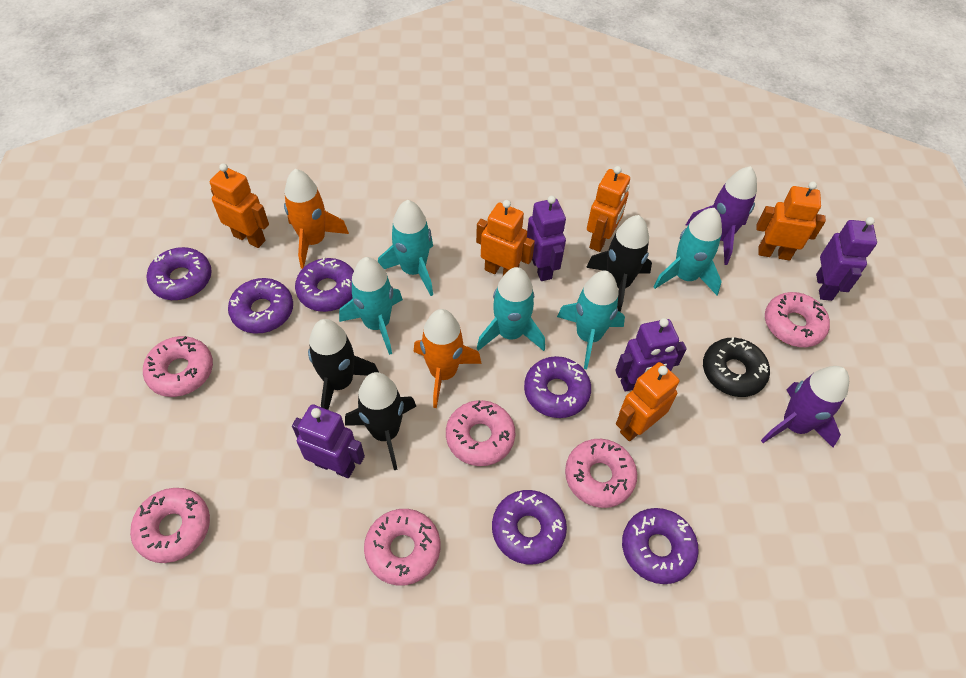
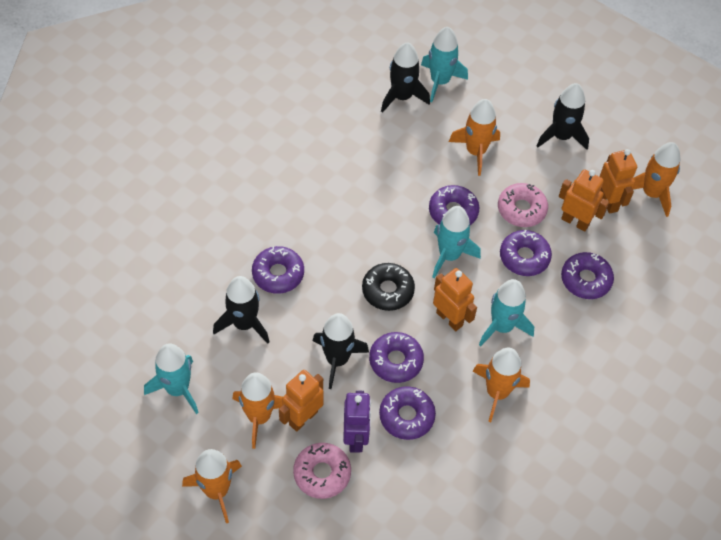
black rocket: [308,319,379,410] [345,372,416,470] [586,215,652,312] = 3 -> [213,276,270,344] [313,313,369,389] [381,42,430,113] [537,83,589,150] = 4
orange robot: [210,163,269,248] [476,200,535,276] [587,166,630,252] [616,362,679,441] [756,181,826,261] = 5 -> [279,370,324,432] [433,268,477,331] [559,169,609,232] [599,149,637,214] = 4
orange rocket: [284,169,349,269] [413,309,482,408] = 2 -> [182,449,242,523] [232,372,283,449] [449,99,500,176] [473,347,530,422] [633,142,681,217] = 5
pink donut: [130,488,210,563] [143,336,213,397] [364,509,440,586] [446,400,515,466] [565,439,637,508] [765,292,830,347] = 6 -> [293,443,351,499] [498,183,548,227] = 2
purple robot: [292,404,365,478] [527,196,566,281] [615,318,687,392] [816,217,877,301] = 4 -> [343,391,371,453] = 1
purple rocket: [686,166,757,265] [761,366,849,448] = 2 -> none = 0
turquoise rocket: [339,257,403,355] [378,200,433,296] [477,267,545,351] [557,271,625,369] [653,208,722,295] = 5 -> [144,343,199,414] [421,27,468,102] [432,206,481,278] [479,279,534,347] = 4

